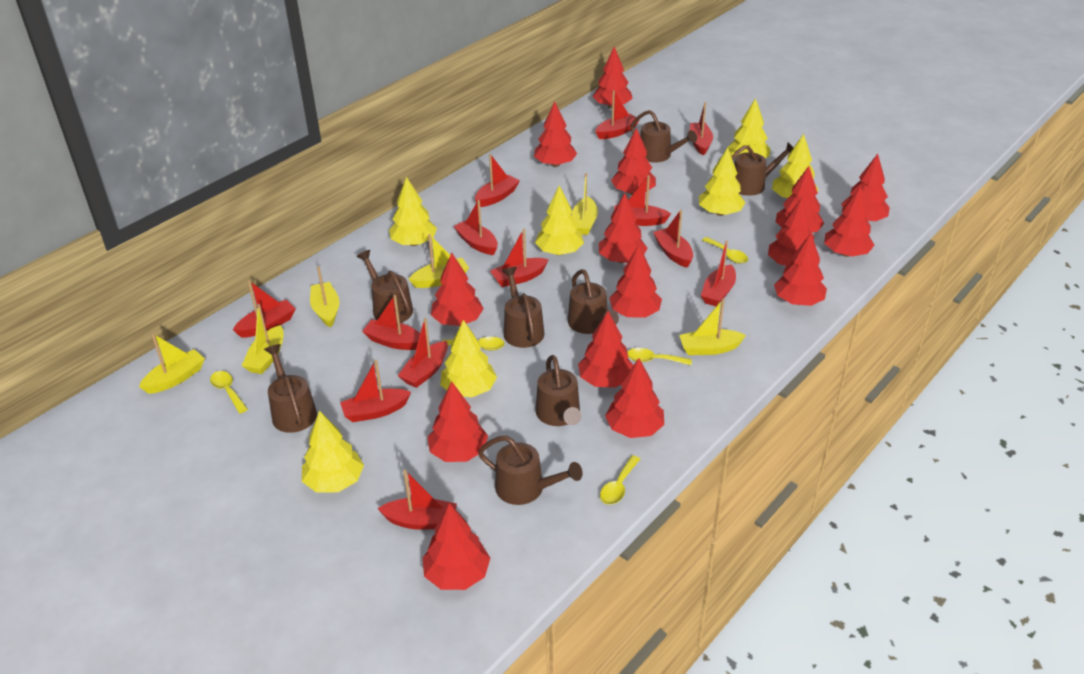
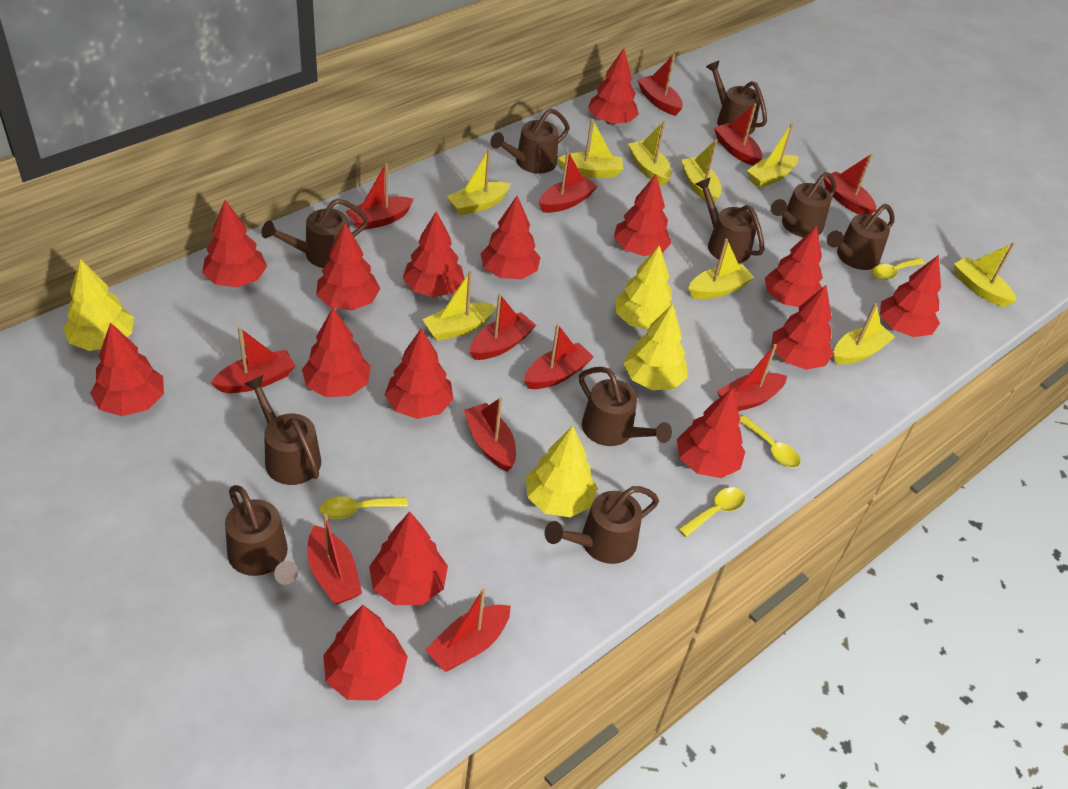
brown watering can: [264,344,317,433] [357,250,413,323] [478,435,583,505] [502,267,544,348] [536,355,581,426] [568,269,619,334] [630,110,697,163] [731,142,793,196] = 8 -> [225,485,298,585] [244,375,321,485] [261,198,369,268] [490,108,570,174] [545,486,659,564] [579,367,672,446] [695,177,765,263] [706,61,767,135] [771,172,836,237] [827,204,895,270] = 10
red boat: [233,280,295,338] [340,360,411,422] [362,295,420,350] [377,470,457,530] [398,318,448,388] [454,200,498,255] [475,154,520,207] [490,229,549,287] [595,90,640,139] [614,175,671,226] [653,210,693,268] [690,102,713,155] [701,240,736,306] = 13 -> [211,327,295,393] [307,513,362,604] [345,163,414,230] [426,588,510,672] [464,397,516,471] [470,294,536,360] [524,324,593,389] [539,151,598,213] [638,54,683,116] [714,103,762,166] [717,344,787,411] [823,154,876,215] = 12
yellow boat: [139,333,205,394] [242,304,284,374] [310,266,339,327] [409,234,469,288] [572,173,598,235] [679,299,746,355] = 6 -> [422,271,497,341] [446,149,511,215] [557,118,623,178] [628,121,672,186] [681,139,721,203] [688,239,754,299] [747,124,798,188] [834,303,895,364] [954,242,1016,307] = 9
yellow spoon: [210,371,248,413] [442,337,505,351] [600,455,640,505] [627,348,692,365] [702,237,748,264] = 5 -> [320,496,408,519] [678,487,745,537] [740,415,801,468] [872,258,925,280] = 4
yellow tree: [302,411,364,492] [389,177,437,246] [440,320,497,397] [535,185,584,255] [699,148,745,216] [727,98,770,158] [772,134,818,198] = 7 -> [63,259,134,351] [526,426,597,517] [615,245,676,330] [623,304,688,390] = 4

